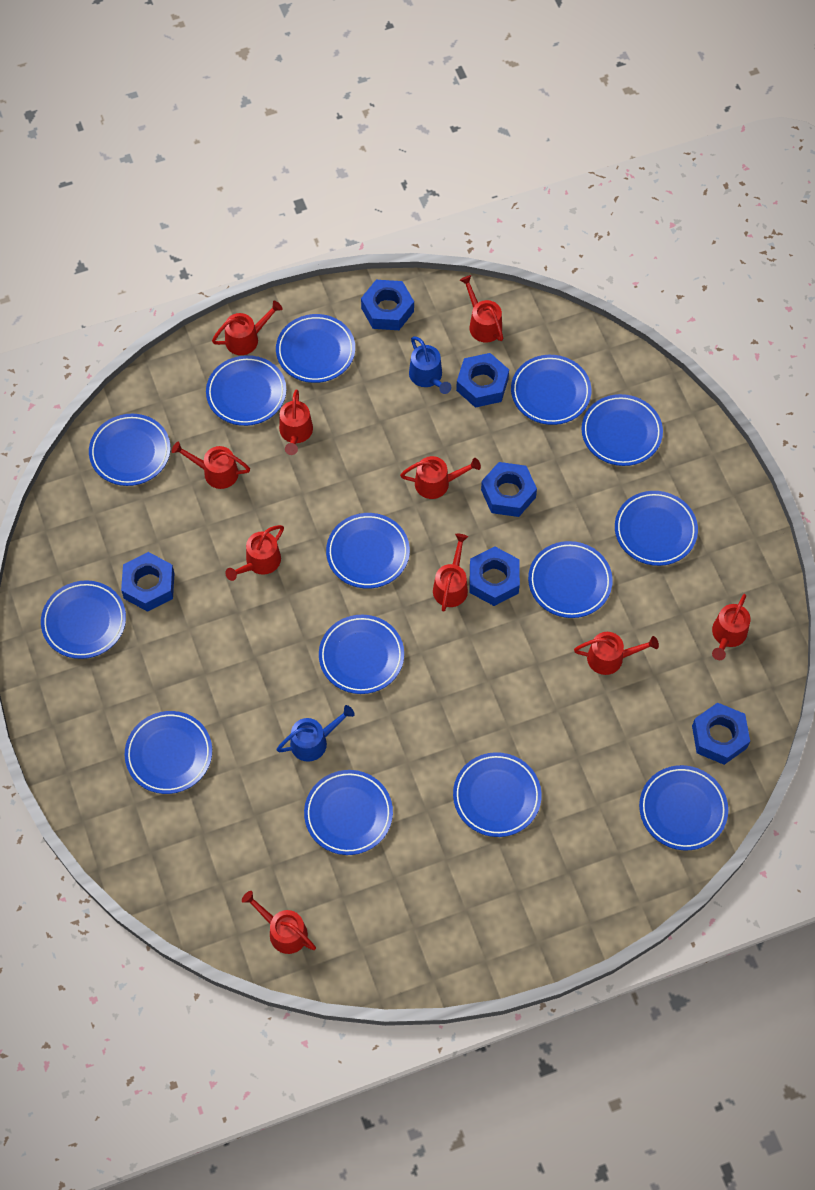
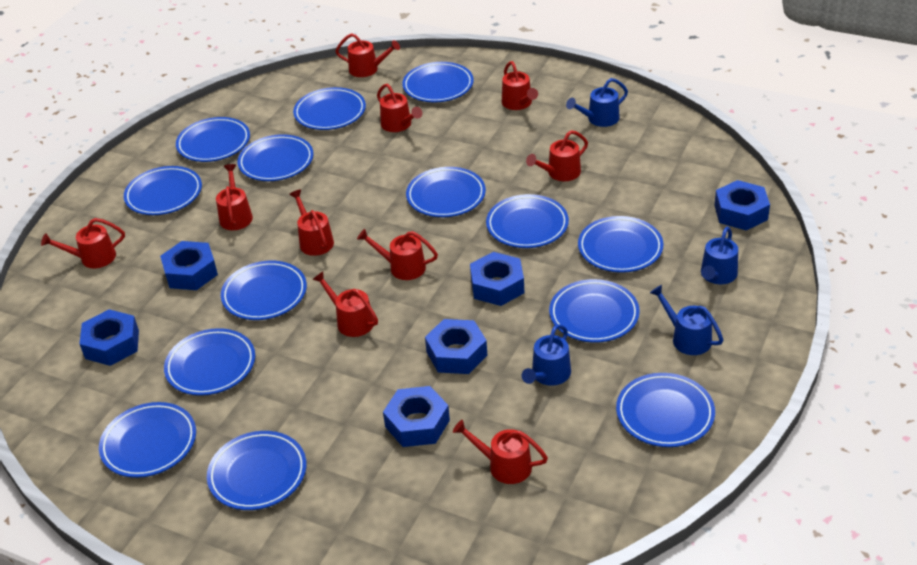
blue watering can: [277,705,355,762] [409,336,451,394] = 2 -> [522,324,571,386] [566,78,628,127] [650,285,723,355] [701,227,738,284] = 4

